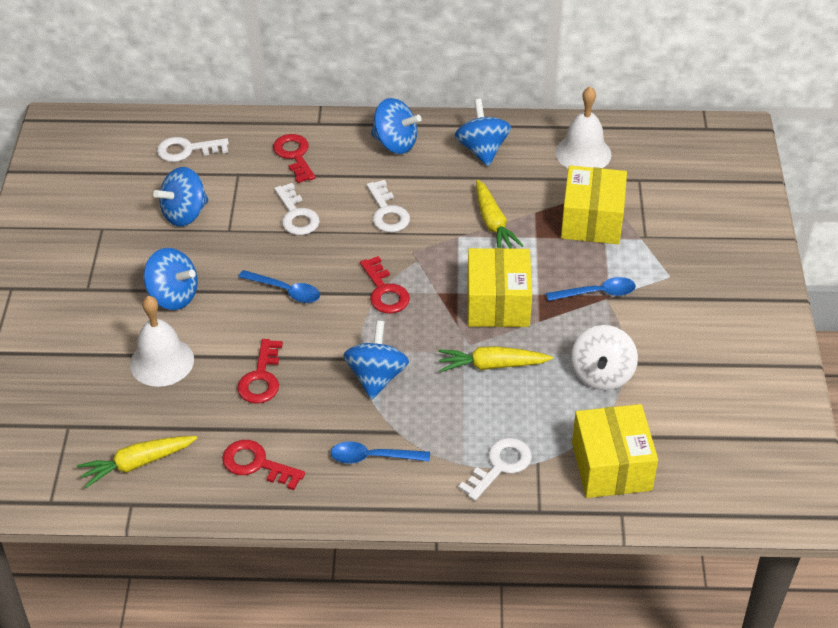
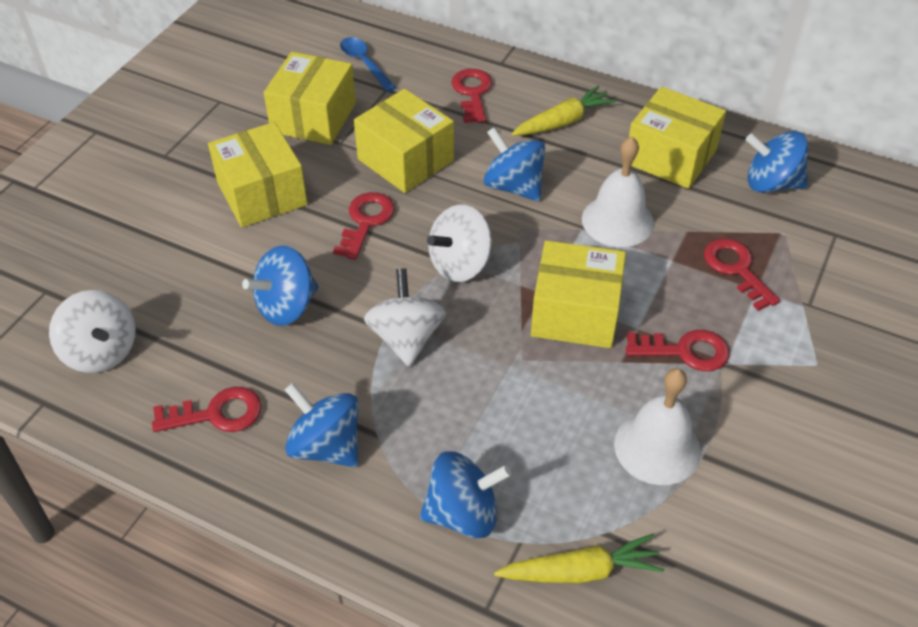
blue spoon: [238,270,320,303] [331,441,430,464] [546,277,636,301] = 3 -> [340,37,396,92] = 1
red key: [222,440,305,490] [237,339,283,404] [273,134,316,183] [360,256,410,313] = 4 -> [152,387,262,432] [333,192,395,260] [451,69,492,123] [626,330,729,371] [704,238,780,311] = 5
white key: [157,137,229,162] [274,183,320,235] [366,180,410,233] [458,438,532,501] = 4 -> none = 0
white spinning top: [571,325,638,390] = 1 -> [49,290,136,373] [364,268,446,367] [427,204,492,282] = 3
yellow box: [467,248,532,327] [561,166,627,244] [572,404,658,498] = 3 -> [208,122,307,227] [264,52,356,145] [354,89,454,193] [531,240,626,348] [629,87,726,189] = 5
yellow carrot: [77,436,197,488] [438,346,553,372] [476,179,523,249] = 3 -> [494,534,664,584] [511,86,616,136] = 2

